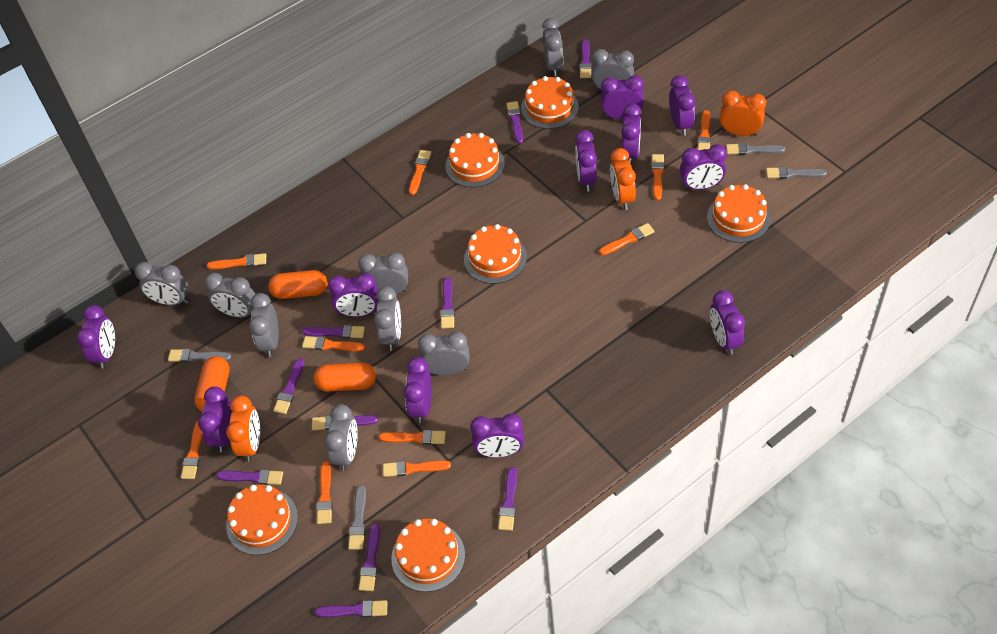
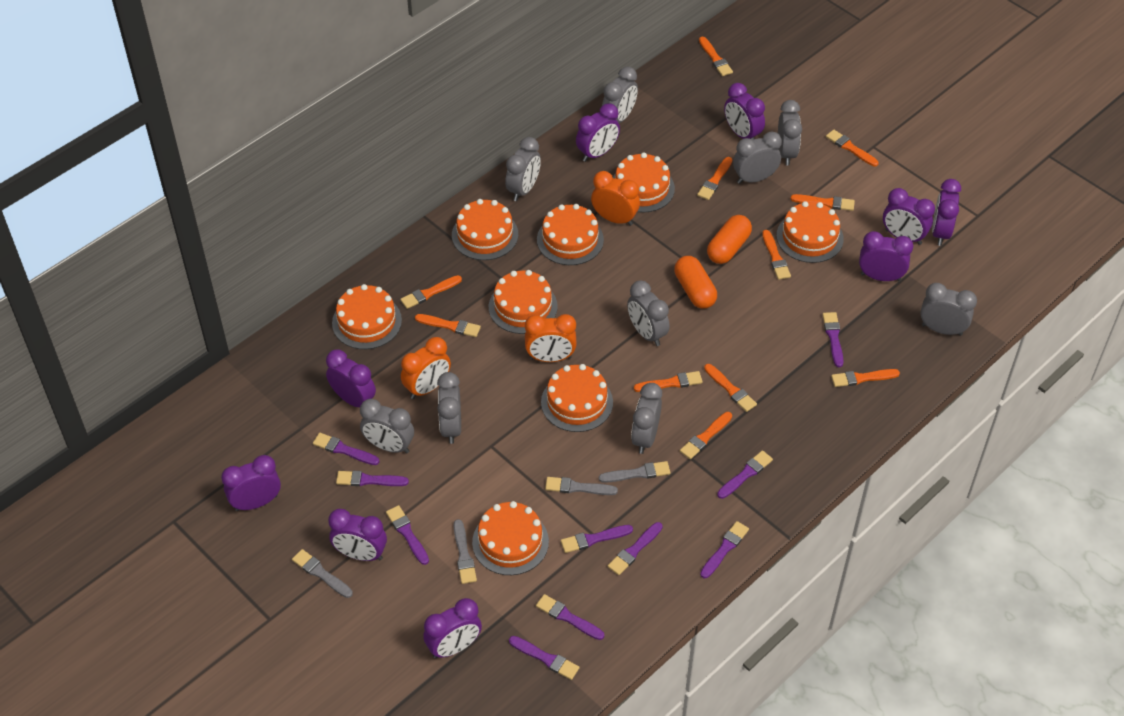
orange brush: [181,421,203,479] [207,253,266,269] [302,336,365,352] [317,461,333,524] [379,430,446,445] [383,460,451,477] [409,150,431,195] [599,223,655,255] [651,154,664,200] [698,110,711,150] = 10 -> [400,275,462,309] [415,314,481,337] [634,371,703,392] [680,412,732,459] [697,157,732,200] [699,37,733,76] [704,364,757,412] [762,230,791,280] [791,194,855,211] [826,130,879,167] [831,369,900,387] = 11
orange cake: [226,484,298,555] [391,519,465,592] [445,133,505,187] [464,224,527,284] [521,76,579,129] [707,184,771,243] = 6 -> [332,284,402,349] [452,199,518,260] [472,501,549,575] [489,270,558,334] [537,204,604,265] [541,364,613,432] [613,153,675,213] [776,201,844,263] = 8
orange capsule: [194,356,230,412] [268,270,327,299] [314,363,376,391] = 3 -> [674,256,717,309] [707,215,752,264] = 2
purple clock: [77,305,115,369] [198,386,232,452] [328,273,378,317] [404,357,432,423] [470,414,524,458] [575,130,597,192] [601,75,644,119] [621,104,642,165] [669,75,695,136] [680,144,727,190] [710,290,745,355] = 11 -> [221,455,281,511] [326,349,376,407] [328,509,387,561] [423,598,482,659] [576,103,620,162] [724,83,765,140] [859,231,913,281] [883,188,935,245] [932,179,961,246] = 9

